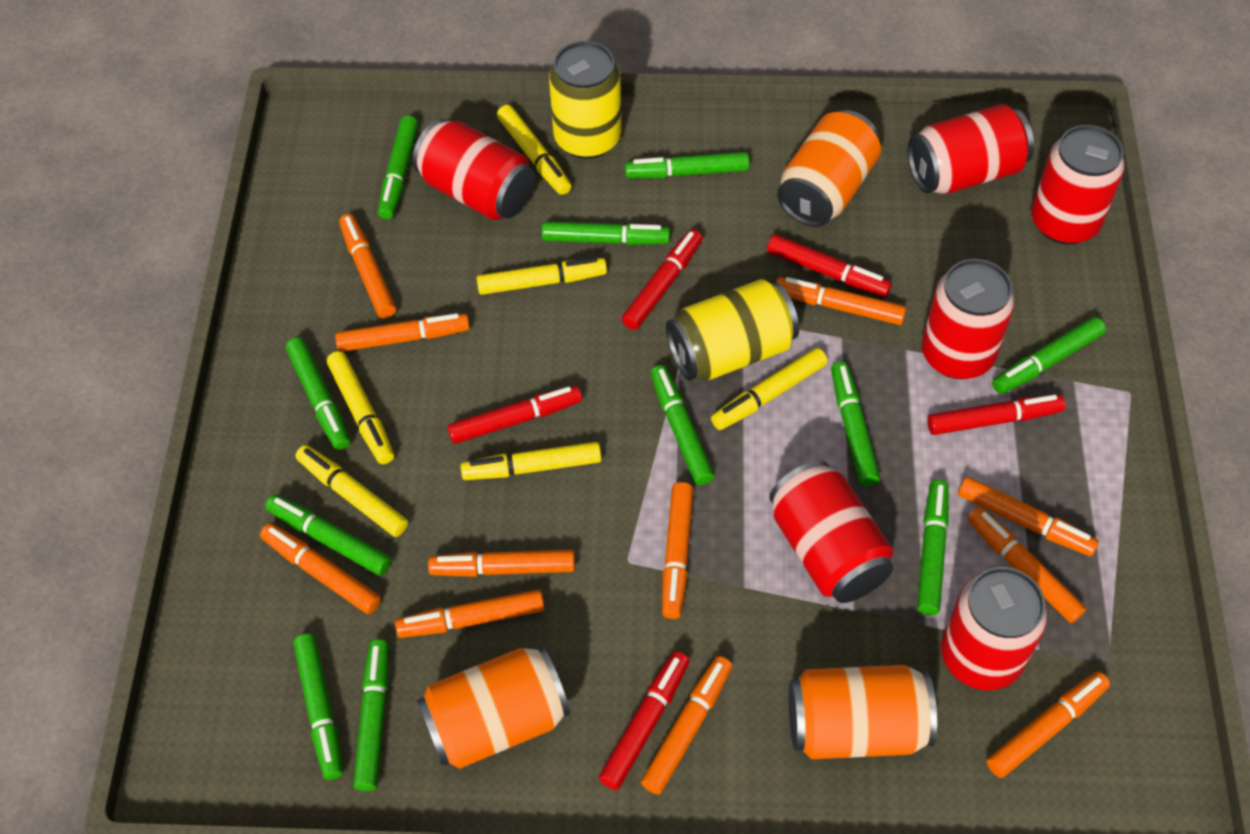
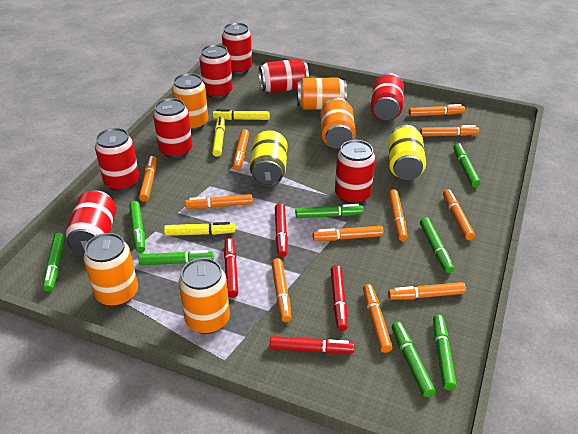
green marker: [266,495,391,576] [286,338,350,450] [293,634,343,780] [353,639,389,791] [378,116,418,219] [542,222,670,245] [625,152,750,178] [650,365,714,485] [831,362,880,487] [917,480,949,615] [992,317,1106,394] = 11 -> [43,233,65,292] [129,201,145,253] [139,250,214,265] [295,204,364,218] [392,322,435,397] [420,217,454,273] [433,315,457,390] [453,143,481,187] = 8
orange can: [417,646,570,769] [777,110,881,227] [789,665,937,759] = 3 -> [83,233,138,307] [172,73,208,131] [179,258,230,334] [297,78,347,110] [320,98,356,149] = 5
red can: [412,119,535,220] [769,461,893,603] [908,104,1034,194] [922,259,1015,379] [941,567,1048,690] [1031,125,1125,244] = 6 -> [65,190,116,256] [95,128,140,191] [153,98,193,158] [200,44,232,99] [222,23,252,74] [259,59,309,93] [335,140,375,204] [371,73,404,120] = 8
red marker: [447,385,582,444] [599,651,690,790] [622,229,702,330] [767,235,892,297] [927,394,1065,435] = 5 -> [224,238,238,298] [270,336,354,353] [275,203,288,257] [331,265,348,331] = 4
yellow marker: [295,445,408,537] [327,351,394,464] [460,442,602,480] [476,257,607,295] [497,105,572,195] [711,348,828,430] = 6 -> [164,222,235,236] [212,117,225,157] [213,109,270,120] = 3

